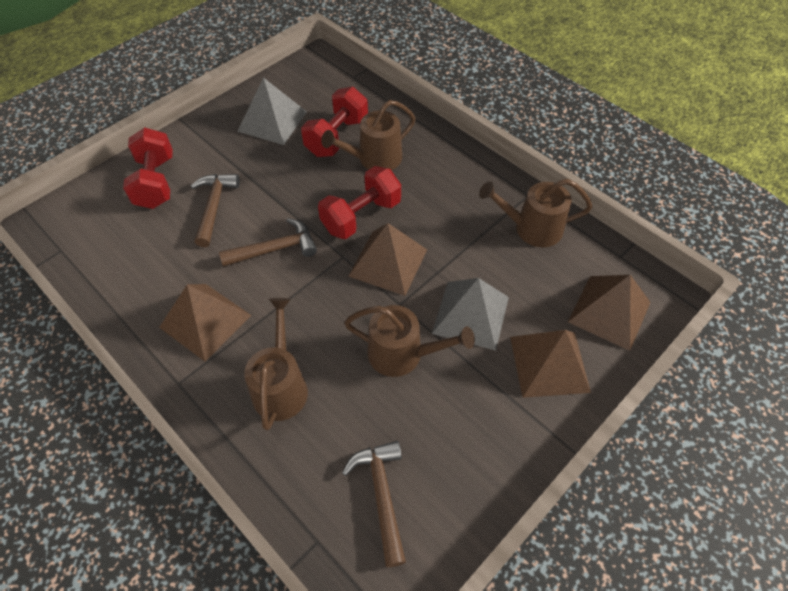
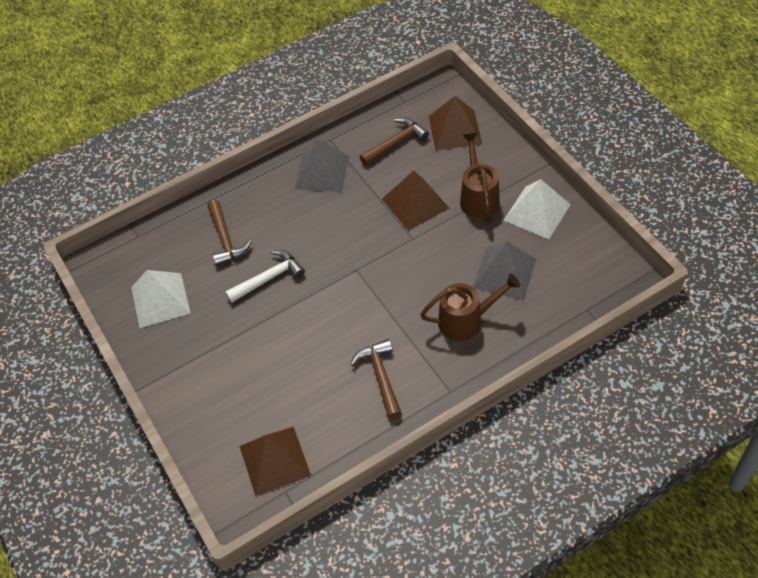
brown pyramid: [159,284,252,362] [348,223,427,296] [510,330,591,398] [568,275,651,351] = 4 -> [240,427,311,496] [382,171,449,231] [429,96,482,150] = 3
brown watering can: [244,298,308,431] [321,100,416,170] [344,305,475,377] [479,179,593,247] = 4 -> [420,273,520,341] [460,133,500,218] = 2
red dumbbell: [123,128,173,209] [301,87,368,157] [318,166,401,239] = 3 -> none = 0
white hammer: none = 0 -> [225,250,305,303] = 1
white pyramid: none = 0 -> [131,270,191,328] [503,179,571,239] = 2

